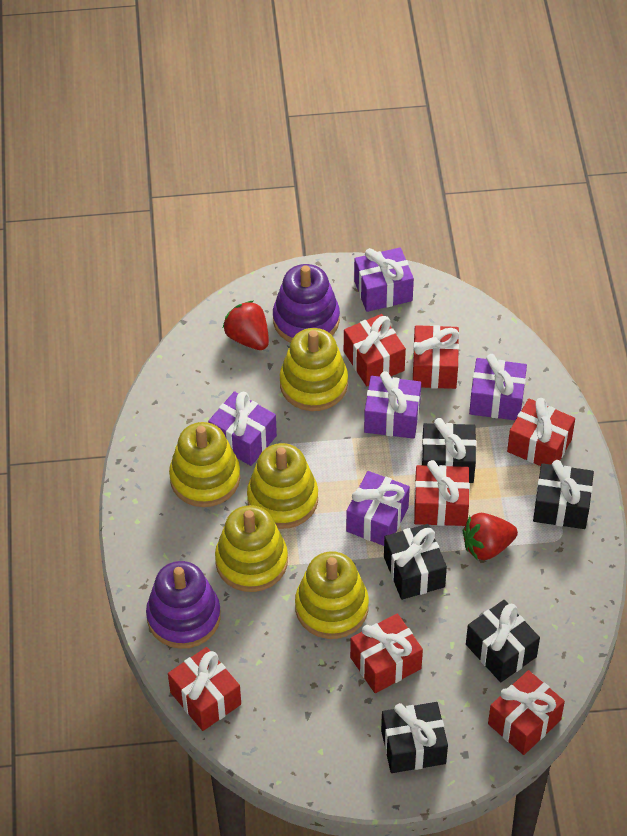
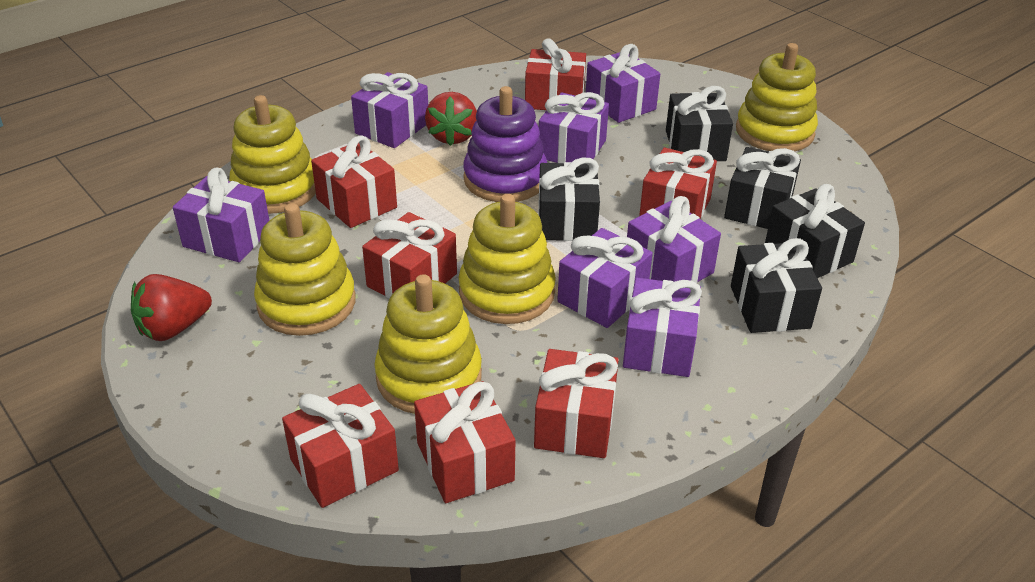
purple gift: [208,391,277,466] [346,471,410,546] [354,247,414,312] [364,371,421,439] [469,354,527,420] = 5 -> [173,167,270,262] [351,72,428,148] [539,92,609,163] [557,228,653,328] [586,44,660,123] [623,278,702,377] [627,196,721,283] = 7
purple stacking toy: [146,561,221,649] [273,264,340,343] = 2 -> [463,86,547,202] = 1

